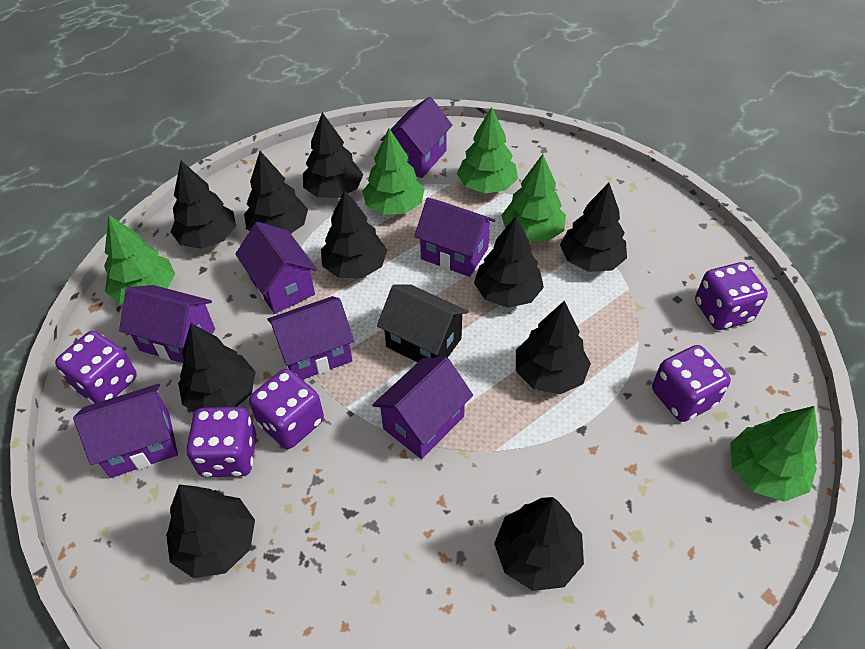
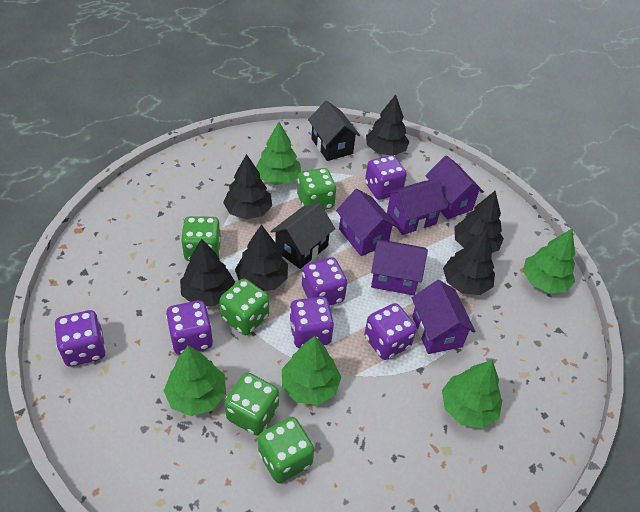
black house: [377,285,469,363] = 1 -> [270,203,335,269] [308,101,360,161] = 2
black tree: [166,484,255,578] [170,161,236,249] [178,323,256,412] [244,151,308,234] [303,112,363,198] [321,189,387,278] [474,216,544,308] [494,497,584,591] [516,300,591,394] [560,183,627,272] = 10 -> [180,238,235,306] [223,154,272,219] [235,224,288,291] [366,95,410,155] [443,230,495,295] [454,191,504,253] = 6
green dice: none = 0 -> [181,216,221,261] [219,278,269,335] [225,372,279,436] [258,417,314,483] [297,168,336,210] = 5
purple dice: [55,331,137,404] [186,407,256,477] [249,369,324,449] [652,345,731,422] [695,262,768,330] = 5 -> [54,310,106,367] [166,300,213,355] [289,297,334,348] [302,257,347,306] [364,303,417,360] [365,155,407,200] = 6
purple house: [73,384,178,478] [119,285,215,363] [235,222,317,314] [267,296,354,380] [372,357,473,459] [381,97,452,178] [414,198,495,277] = 7 -> [336,189,398,256] [371,239,428,295] [386,179,446,235] [412,280,476,354] [425,155,484,220] = 5

